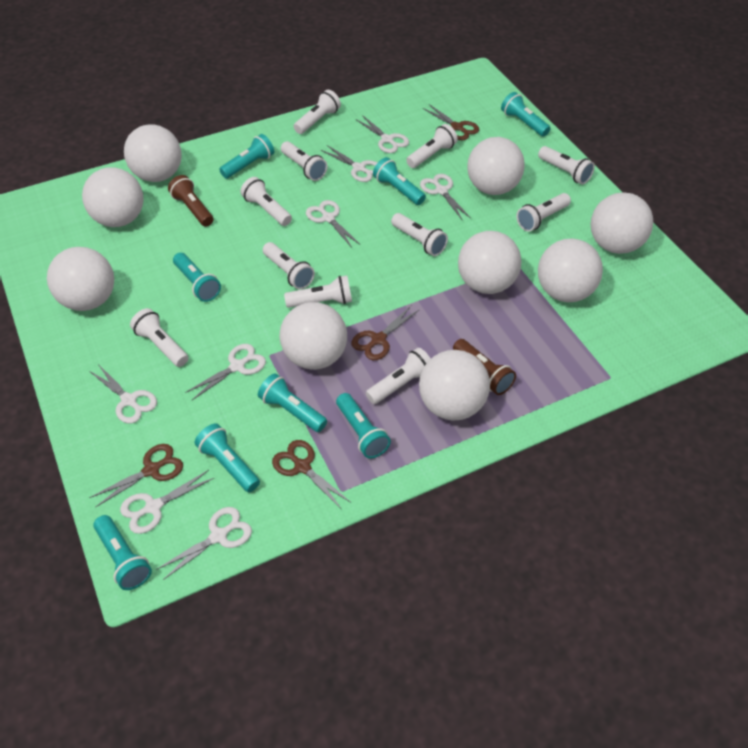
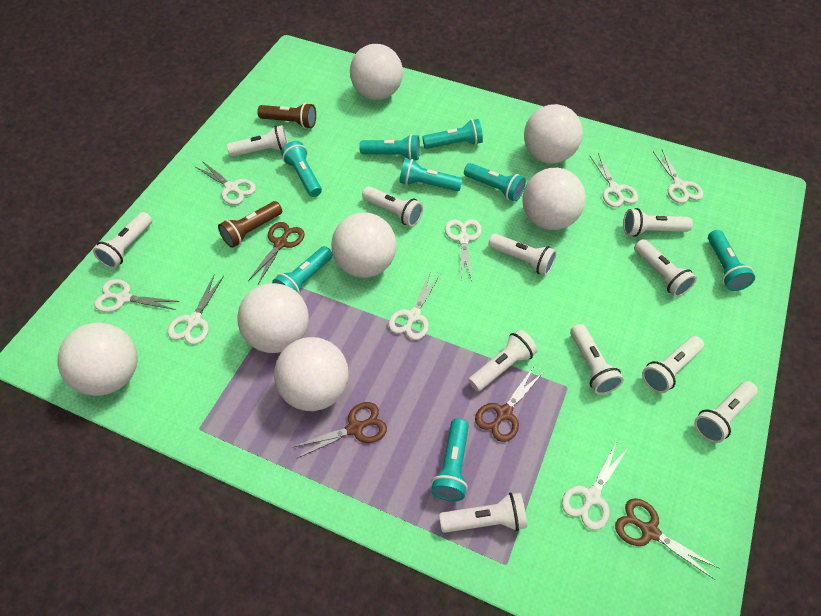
white ball: [47,247,114,311] [82,167,143,227] [124,125,182,182] [280,302,347,370] [419,350,490,421] [458,231,521,294] [467,137,525,195] [538,238,603,302] [591,192,653,254] = 9 -> [57,323,137,396] [237,283,309,353] [274,337,349,411] [331,213,396,278] [350,44,403,100] [523,168,586,230] [524,104,583,164] = 7

